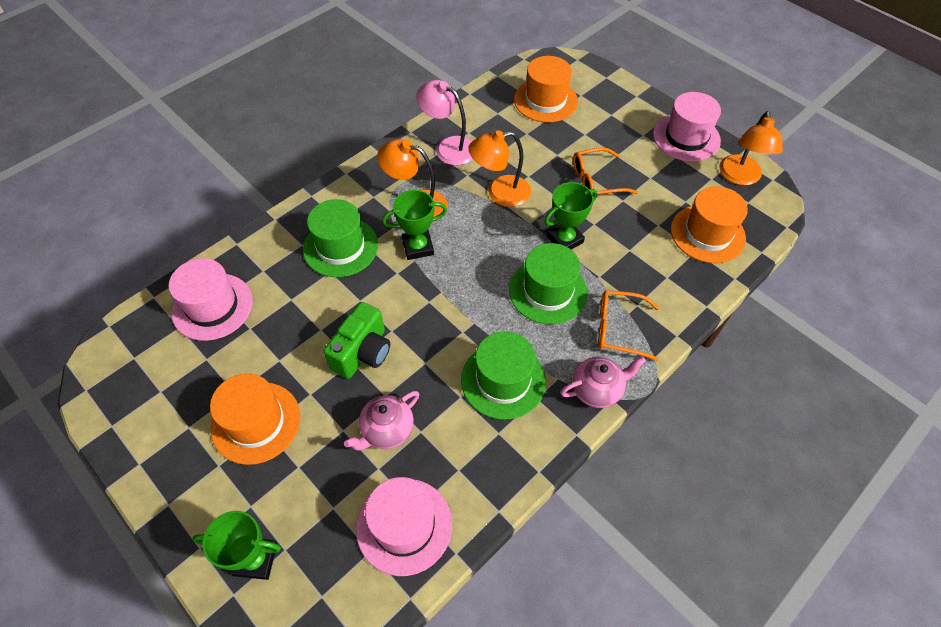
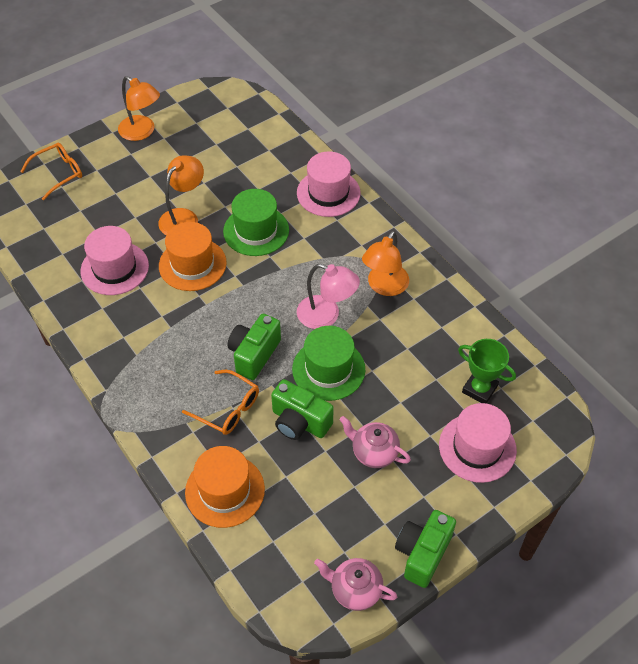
green camera: [323,302,390,379] = 1 -> [227,314,281,380] [271,379,334,440] [395,510,456,588] = 3
green hat: [303,199,378,277] [461,331,546,420] [509,243,588,324] = 3 -> [223,189,289,256] [292,326,365,401] = 2
green trophy: [193,511,281,580] [382,190,447,260] [544,182,597,249] = 3 -> [458,339,516,404] = 1
orange hat: [210,373,301,465] [514,56,578,122] [671,186,748,263] = 3 -> [159,222,227,291] [185,446,265,528] = 2

